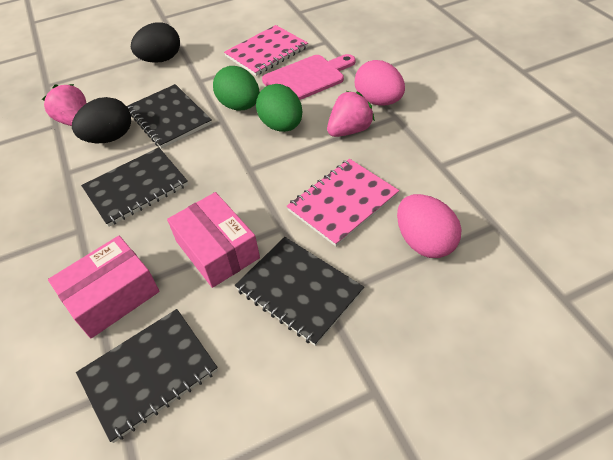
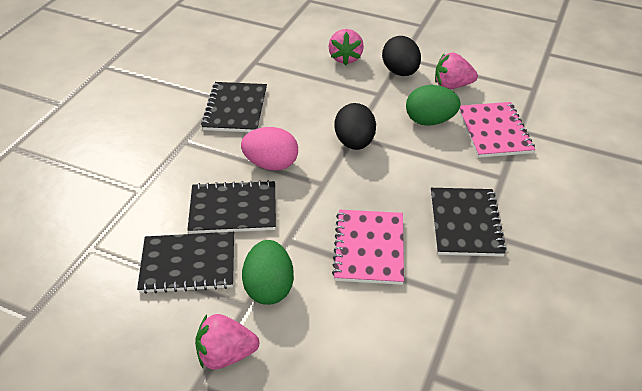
pink box: [48,236,160,338] [167,192,260,288] = 2 -> none = 0
pink cutting board: [262,54,355,100] = 1 -> none = 0
pink egg: [355,60,405,105] [397,194,462,258] = 2 -> [241,127,298,171] = 1
pink strawberry: [42,84,86,126] [327,91,375,137] = 2 -> [195,314,259,370] [329,29,364,66] [435,52,478,89] = 3

